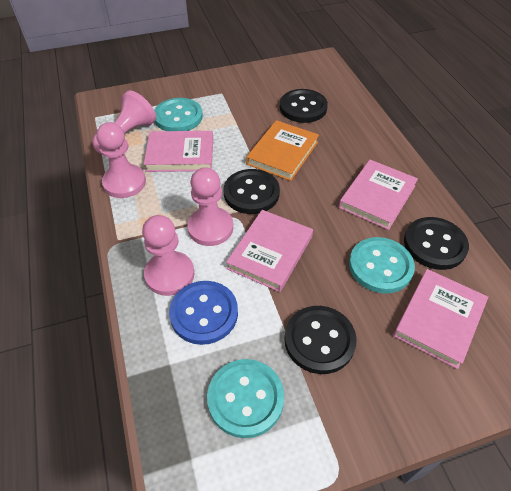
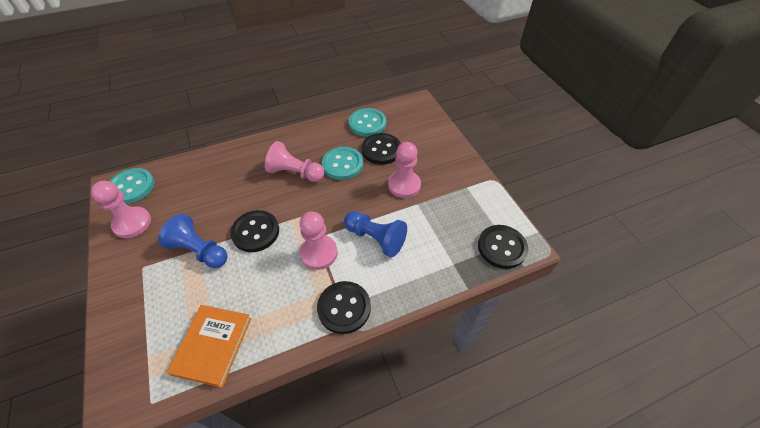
blue button: [169,281,238,345] = 1 -> none = 0
blue pawn: none = 0 -> [158,214,228,268] [344,211,407,257] = 2
pink book: [144,131,213,172] [226,210,313,292] [339,160,418,230] [393,269,488,369] = 4 -> none = 0

